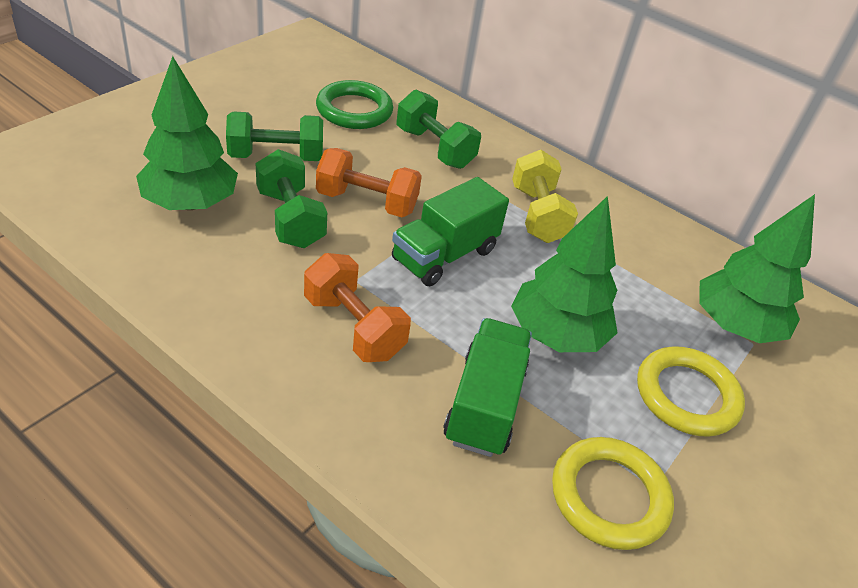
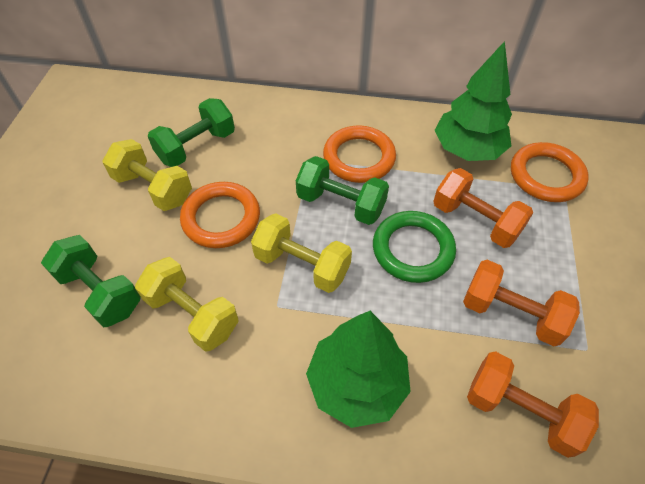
green tree: [136,56,238,210] [511,196,617,352] [699,194,815,343] = 3 -> [306,311,411,428] [435,41,512,161] = 2
green truck: [392,177,509,286] [443,318,532,457] = 2 -> none = 0
orange dumbbell: [304,253,411,362] [316,148,422,217] = 2 -> [433,168,533,248] [463,260,580,346] [467,351,599,458] = 3
orange ring: none = 0 -> [180,182,260,248] [323,126,396,183] [511,142,589,202] = 3
yellow dumbbell: [512,150,578,243] = 1 -> [102,139,192,211] [135,257,239,352] [251,213,352,293] = 3
yellow ring: [552,437,674,550] [637,346,745,437] = 2 -> none = 0

